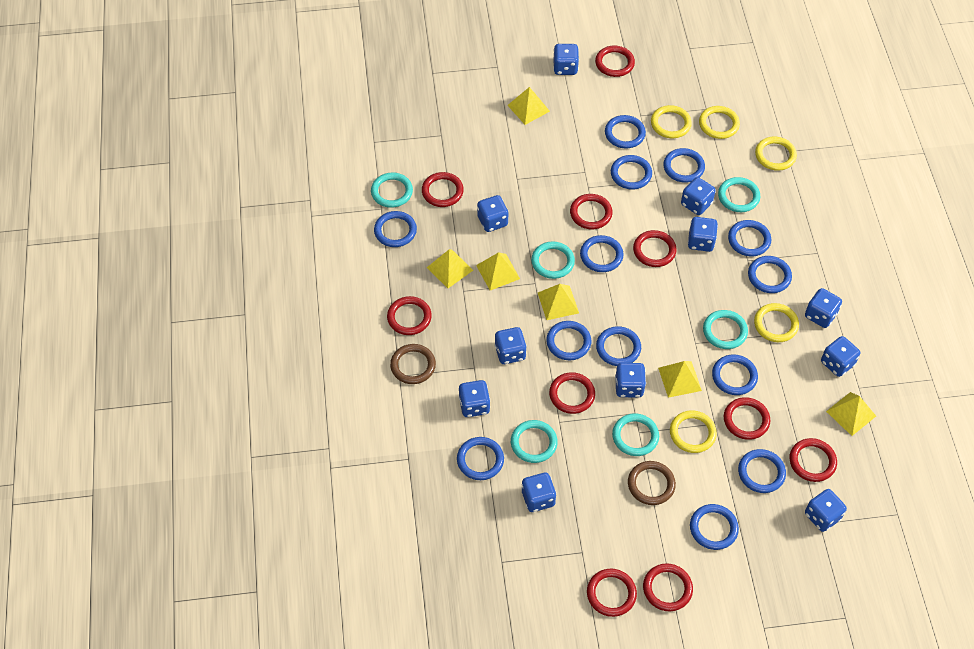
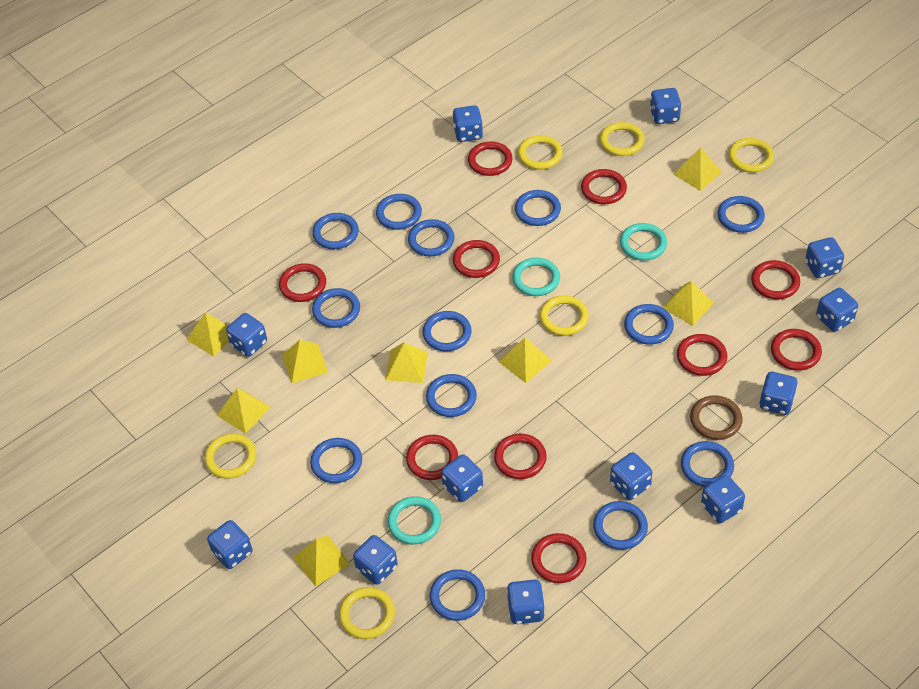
blue dice: [459,380,490,417] [477,195,509,232] [495,327,527,364] [522,473,556,512] [553,44,579,75] [615,363,646,397] [681,177,716,215] [688,217,718,252] [805,288,842,328] [805,489,847,532] [821,336,860,377] = 11 -> [207,520,252,569] [226,313,267,357] [353,535,398,585] [441,454,483,502] [453,105,483,142] [507,580,545,624] [610,452,652,500] [650,88,682,124] [701,475,745,523] [760,372,798,415] [805,237,844,278] [816,288,858,332] = 12
brown ring: [390,344,436,384] [628,461,676,505] = 2 -> [690,395,743,440] = 1
turquoise ring: [371,173,413,208] [511,420,558,463] [531,242,575,279] [612,413,659,456] [703,310,748,349] [718,177,760,212] = 6 -> [387,496,441,545] [512,258,560,296] [620,223,667,261] = 3
yellow pyramid: [427,249,473,288] [476,252,520,290] [507,87,550,125] [538,284,579,320] [658,361,702,398] [826,392,876,436] = 6 -> [186,312,229,357] [217,388,271,434] [282,340,328,383] [293,535,350,587] [385,342,428,383] [499,337,552,383] [662,281,714,326] [673,147,722,191] = 8
yellow ring: [651,105,692,138] [670,410,717,453] [699,106,740,139] [754,303,799,342] [755,137,797,171] = 5 -> [205,433,256,479] [339,587,395,639] [518,135,563,170] [540,296,589,336] [600,122,645,156] [728,138,774,172] = 6

